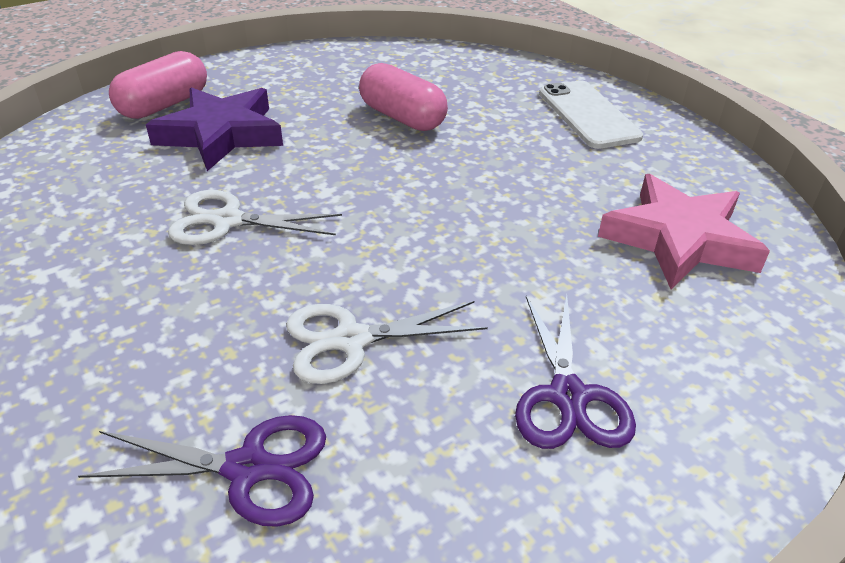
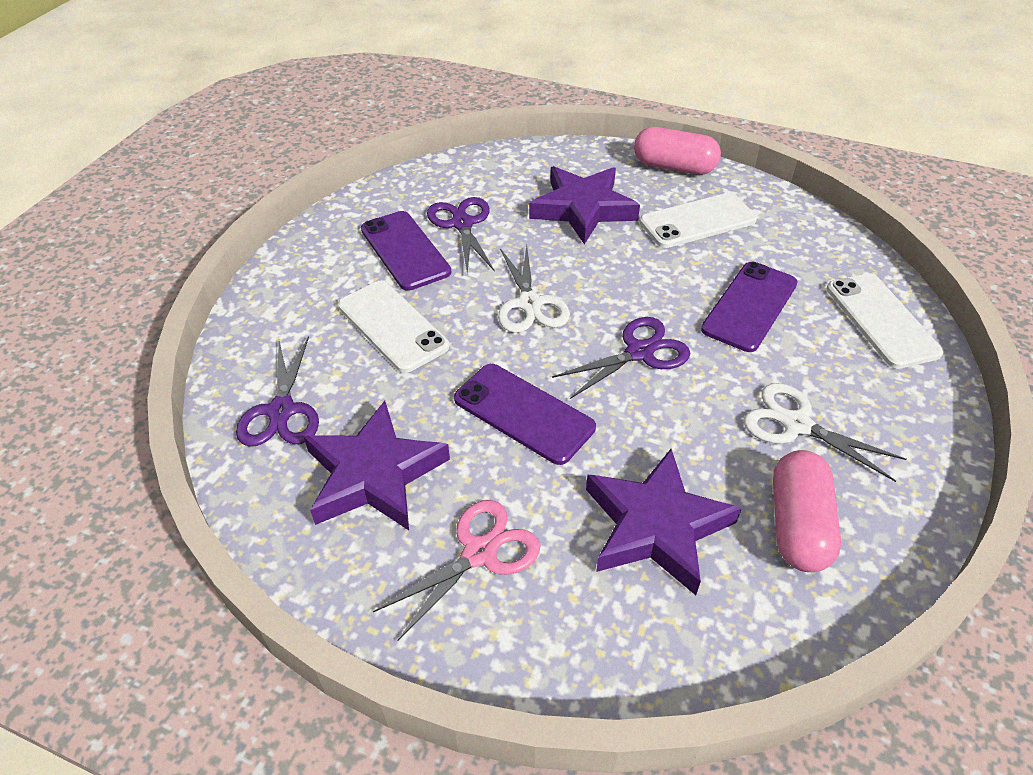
pink scissors: none = 0 -> [373,500,540,641] = 1
pink star: [598,174,770,289] = 1 -> none = 0
purple phone: none = 0 -> [361,211,451,291] [454,364,596,465] [701,262,798,352] = 3
purple scissors: [78,415,326,527] [515,295,636,449] = 2 -> [236,336,319,446] [427,197,495,274] [552,317,690,399] = 3
purple star: [146,87,283,171] = 1 -> [303,401,450,530] [529,166,640,244] [586,449,742,595] = 3
white phone: [539,80,643,149] = 1 -> [338,281,449,373] [640,193,757,248] [827,273,944,369] = 3

